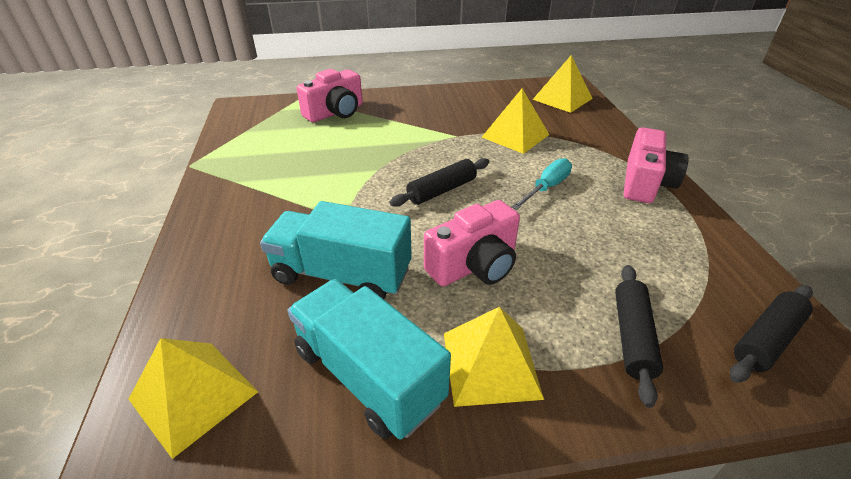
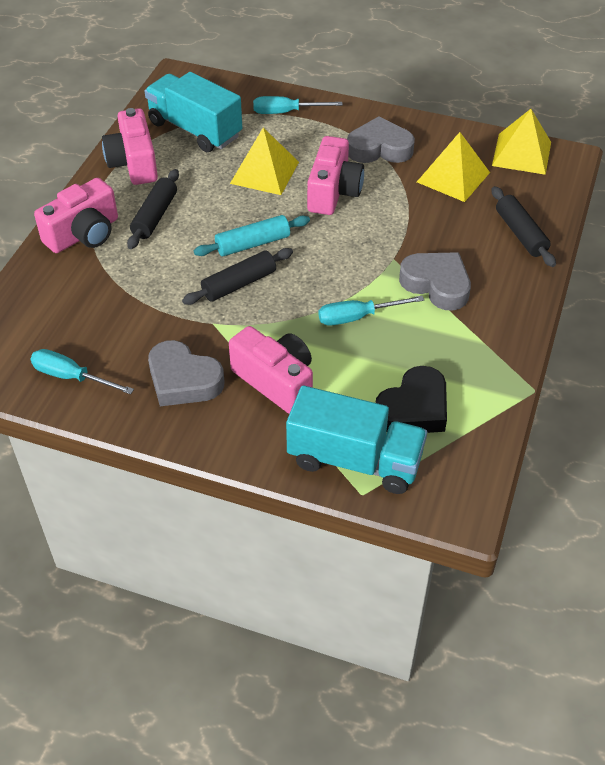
black heart: none = 0 -> [375,366,447,433] = 1
grey heart: none = 0 -> [148,340,224,406] [347,116,415,163] [399,252,471,311] = 3
pink camera: [297,69,363,122] [424,200,520,287] [624,127,689,203] = 3 -> [34,178,118,253] [102,108,158,185] [229,326,313,414] [307,136,364,215] = 4
turquoise rolling pin: none = 0 -> [194,215,310,256] = 1
turquoise screwdriver: [511,158,572,210] = 1 -> [30,349,134,394] [253,96,343,114] [318,296,424,326] = 3
yellow pyramid: [128,338,258,459] [444,307,544,407] [482,89,549,154] [532,55,593,113] = 4 -> [230,127,299,195] [417,132,490,202] [492,109,551,175] = 3

